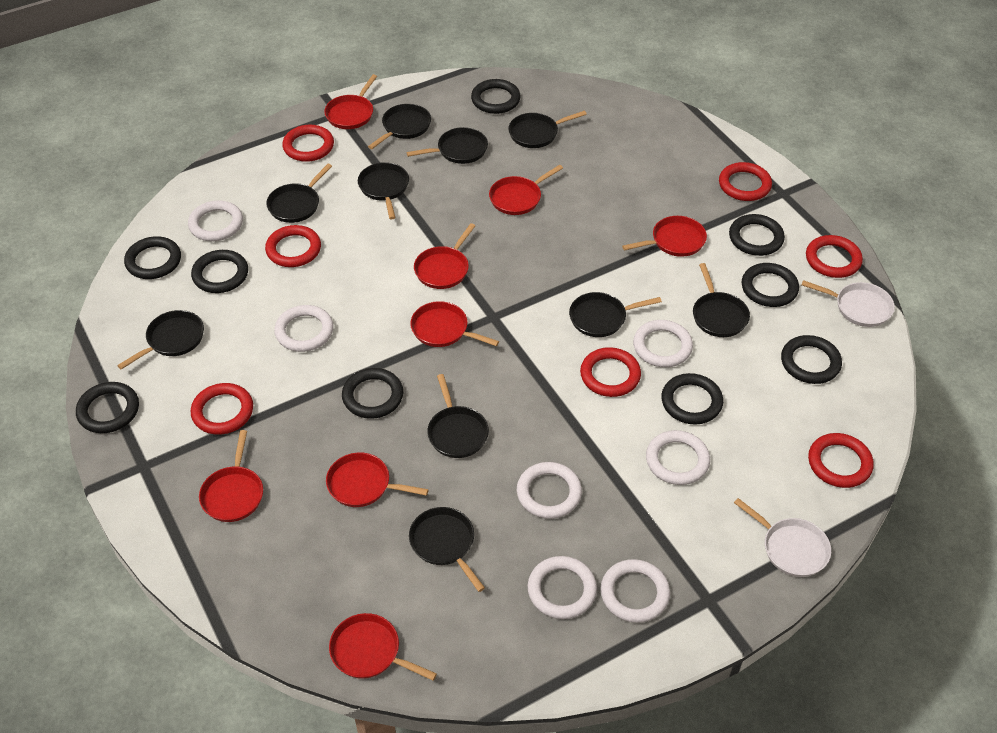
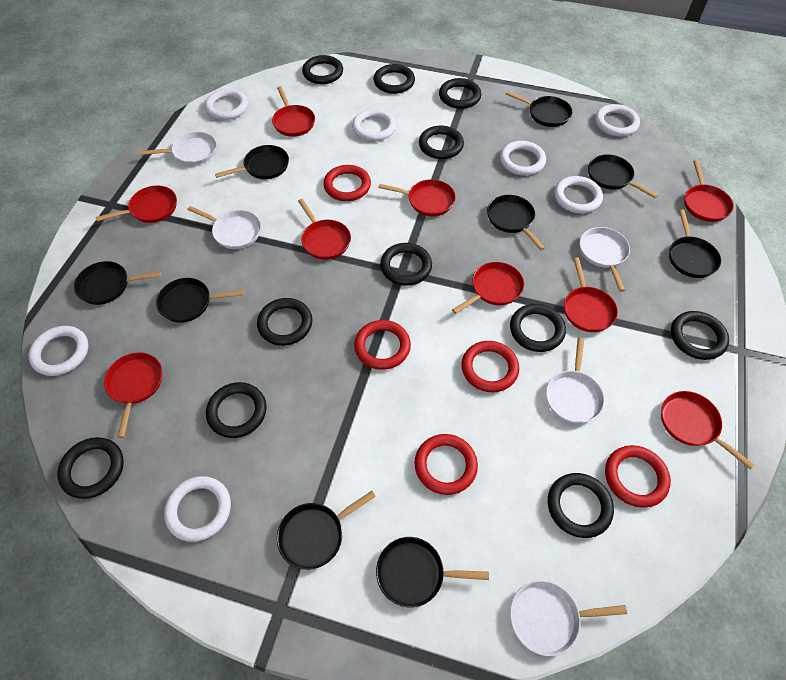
black pan: [117,310,204,370] [266,164,332,223] [358,162,409,219] [368,104,431,149] [406,127,488,164] [409,507,485,592] [427,374,489,458] [508,110,587,148] [569,292,662,337] [693,263,750,337] = 10 -> [74,261,161,305] [156,278,244,323] [215,145,289,179] [277,491,376,570] [376,537,489,608] [487,195,545,250] [505,91,572,127] [588,154,658,198] [669,210,721,278] = 9
black ring: [76,382,139,433] [124,236,181,279] [191,250,248,293] [342,368,403,419] [471,79,521,114] [661,373,723,424] [729,214,785,256] [741,263,799,307] [781,335,842,384] = 9 -> [57,437,124,499] [206,382,267,438] [257,298,312,346] [302,55,343,84] [374,64,415,94] [380,243,432,286] [419,125,464,159] [439,78,481,109] [510,304,566,352] [548,473,614,538] [671,311,729,360] = 11
red pan: [199,430,263,522] [324,74,377,129] [326,453,429,507] [329,613,437,681] [410,301,499,347] [414,223,475,289] [489,165,563,215] [622,216,707,257] = 8 -> [96,185,177,223] [104,353,162,438] [272,86,315,137] [298,199,351,260] [378,179,456,216] [452,262,524,314] [564,257,618,332] [661,391,755,470] [684,160,734,222] = 9
red ring: [191,383,253,435] [265,225,321,267] [282,125,334,162] [580,347,641,397] [719,162,772,201] [806,235,863,278] [808,433,874,488] = 7 -> [323,165,371,201] [354,320,411,370] [415,434,478,495] [461,341,519,392] [605,445,671,508] = 5
white pan: [734,498,831,577] [802,280,895,327] = 2 -> [140,132,217,165] [187,206,261,249] [510,580,627,656] [546,338,605,423] [580,227,630,292] = 5

